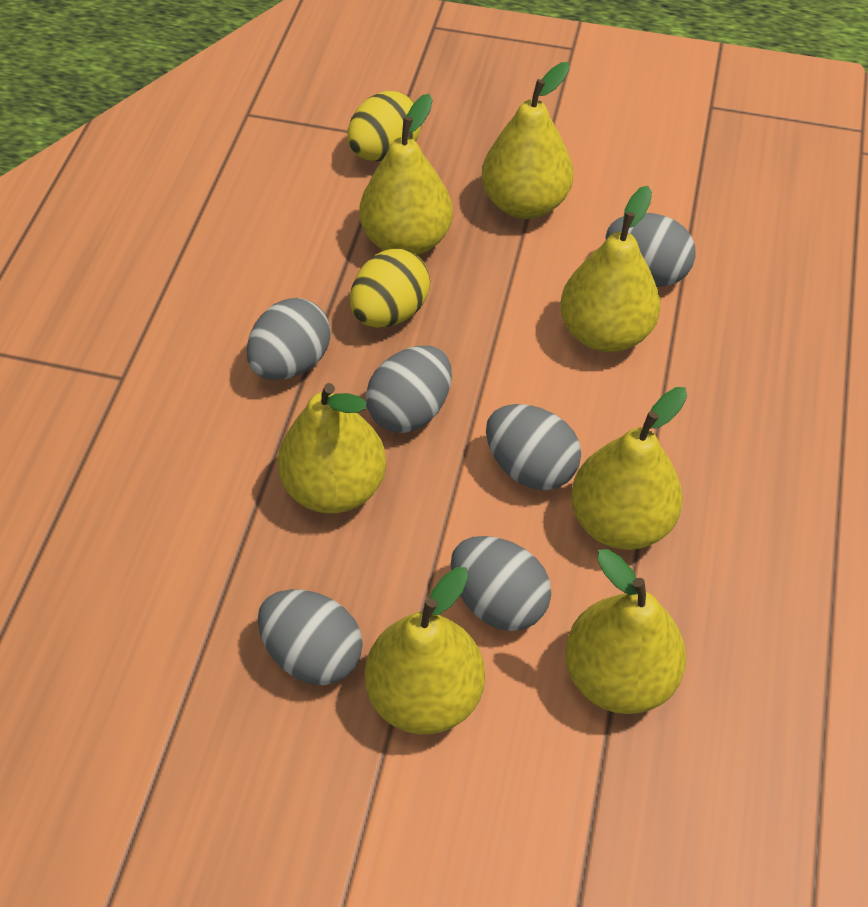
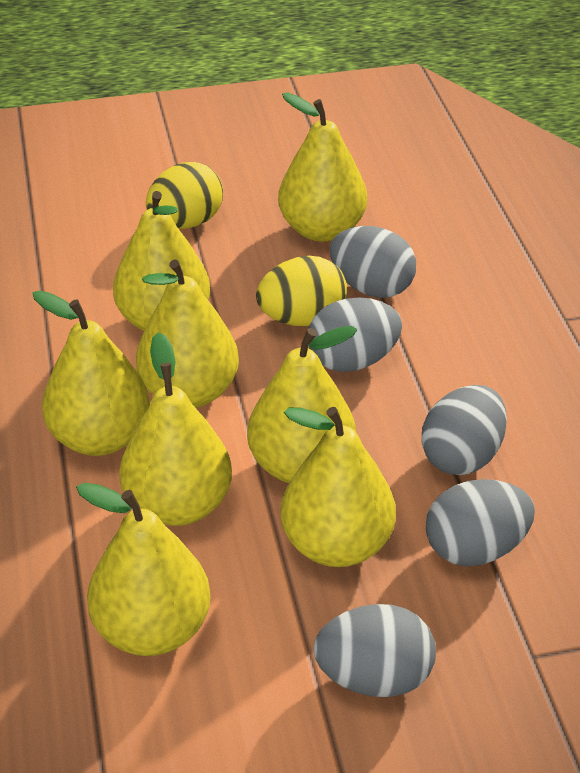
grey egg: [246,298,331,380] [258,589,363,685] [366,346,452,433] [450,536,551,631] [486,404,581,490] [605,213,696,287] = 6 -> [309,298,402,372] [313,604,436,697] [330,226,416,298] [422,385,507,475] [426,479,535,566] = 5
yellow pear: [278,383,386,513] [359,94,453,255] [365,567,485,734] [482,62,573,219] [560,186,660,352] [565,549,686,714] [571,387,687,550] = 7 -> [33,290,150,456] [76,483,211,656] [113,191,210,331] [119,332,232,526] [136,259,239,408] [247,326,357,483] [278,93,367,242] [281,407,396,567] = 8

